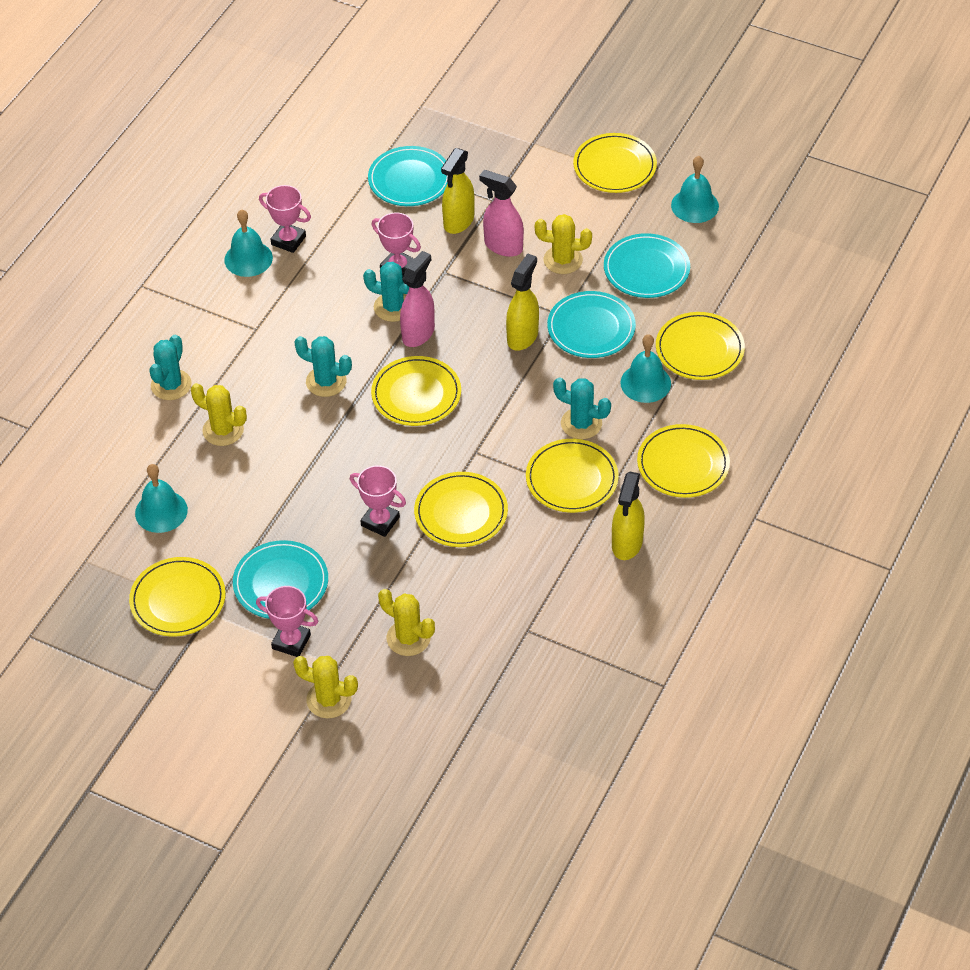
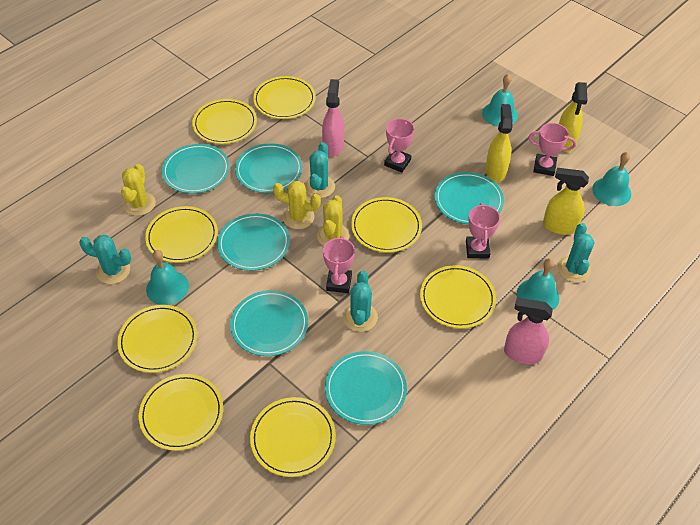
turquoise plate: [233,540,328,619] [368,146,448,206] [547,291,636,358] [604,233,690,298] = 4 -> [162,144,230,194] [217,213,290,271] [230,290,308,356] [235,143,302,193] [325,351,407,425] [435,172,504,224] = 6
yellow cactus: [191,383,247,446] [293,656,358,718] [378,589,435,656] [535,214,592,274] = 4 -> [121,164,156,216] [273,181,321,229] [317,195,350,246] = 3
yellow plate: [129,557,226,637] [371,356,461,426] [414,472,508,547] [526,439,619,513] [573,133,657,193] [637,424,730,498] [656,312,745,380] = 7 -> [117,305,197,373] [139,374,223,451] [145,206,218,263] [192,99,257,144] [250,397,336,477] [253,76,316,119] [351,197,422,253] [420,265,496,328] = 8

